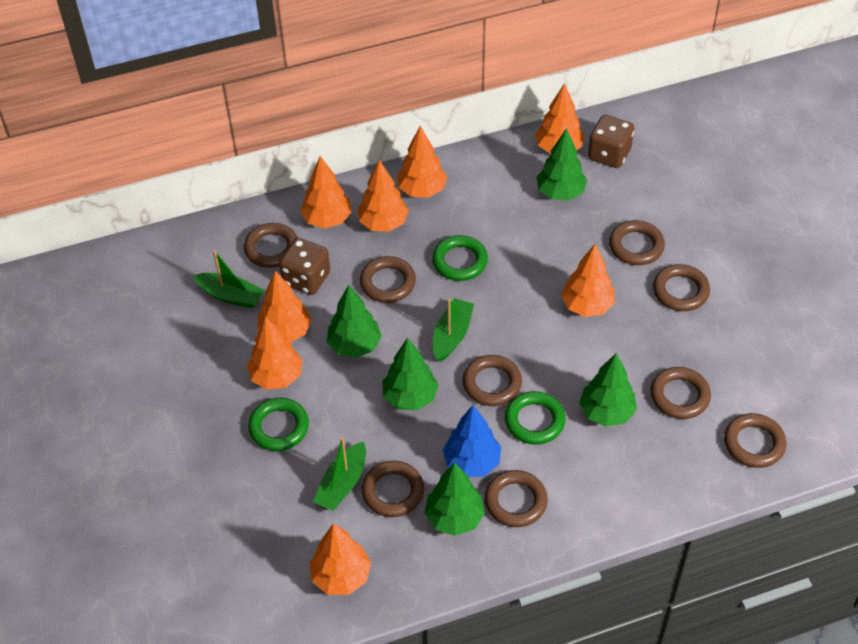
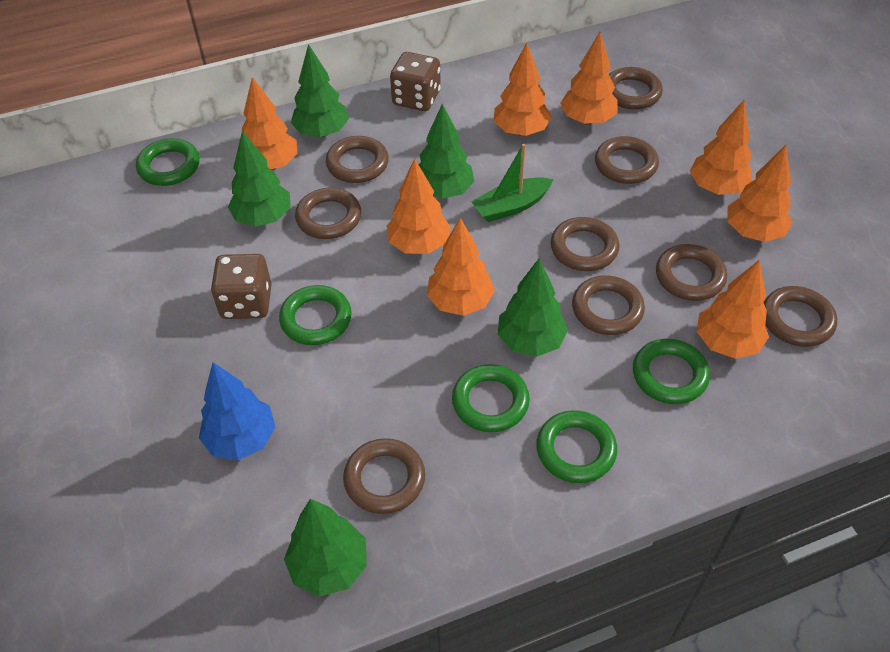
green boat: [193,250,264,308] [313,437,366,511] [433,298,474,362] = 3 -> [471,144,553,222] = 1
green ring: [248,398,309,451] [432,235,488,281] [505,391,565,445] = 3 -> [136,138,200,186] [279,285,352,345] [452,364,530,432] [536,410,617,483] [633,338,710,404] = 5

